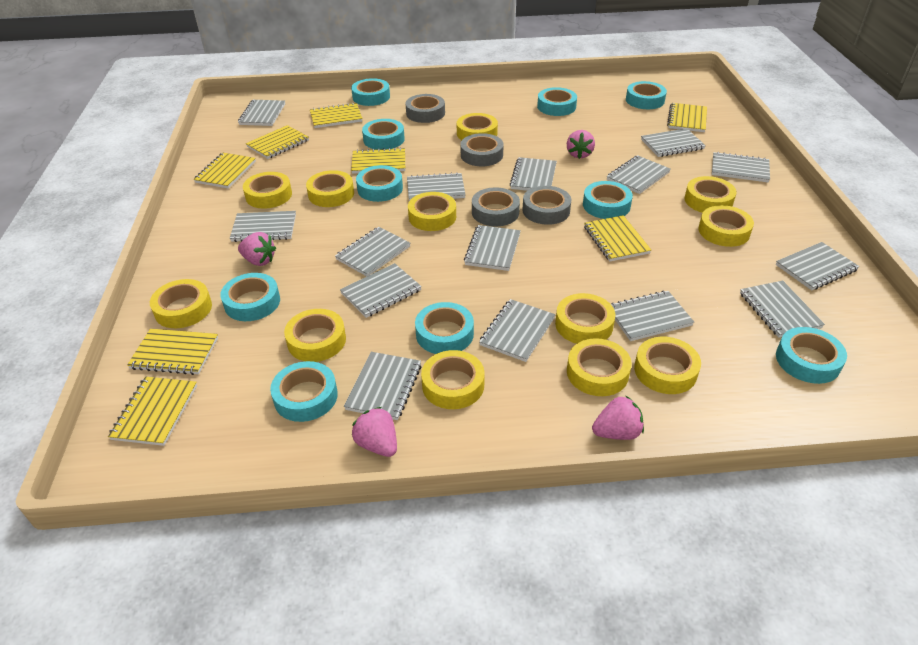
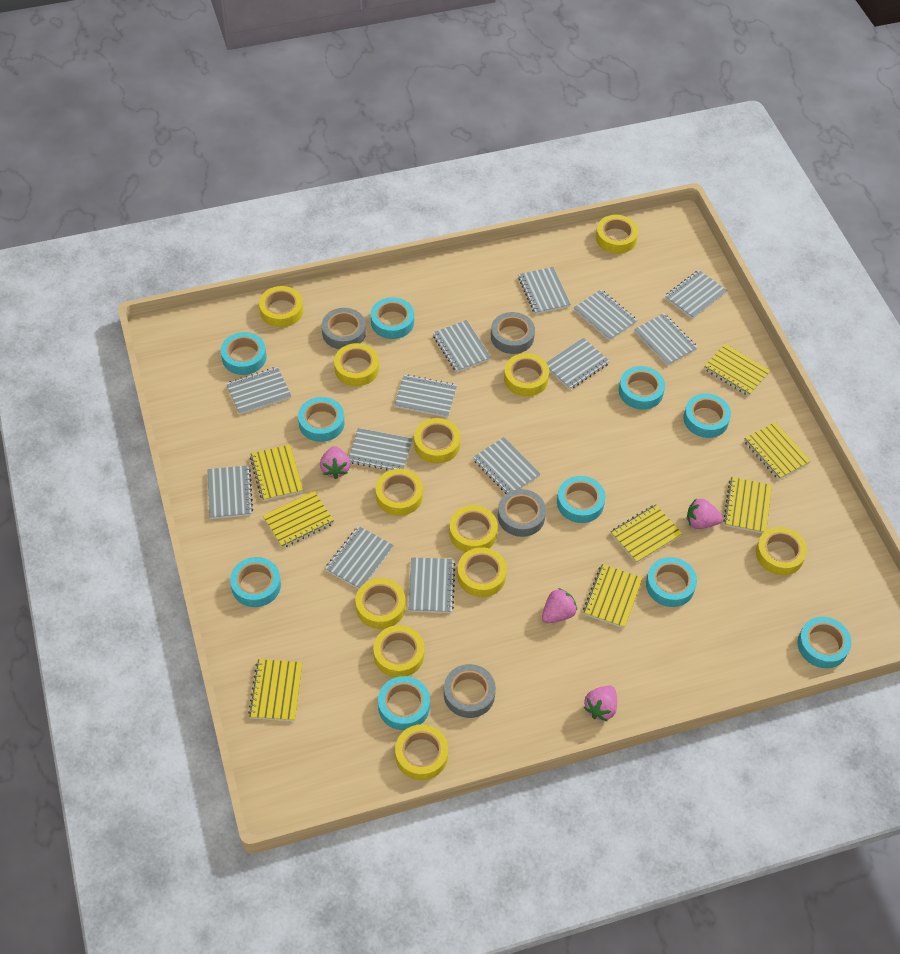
grey notebook: [230,211,296,242] [238,100,285,126] [335,227,410,276] [340,263,422,318] [344,352,421,420] [407,172,466,201] [464,225,521,271] [479,299,555,362] [510,157,557,191] [607,155,671,194] [611,291,694,341] [641,128,706,157] [712,152,770,183] [740,281,825,338] [776,242,860,290] = 15 -> [207,465,253,519] [226,367,291,415] [325,526,394,589] [349,428,413,471] [395,374,457,418] [408,557,455,613] [433,320,491,372] [473,437,541,494] [518,267,571,314] [546,338,610,390] [574,290,637,341] [634,313,698,366] [665,270,727,319] = 13

